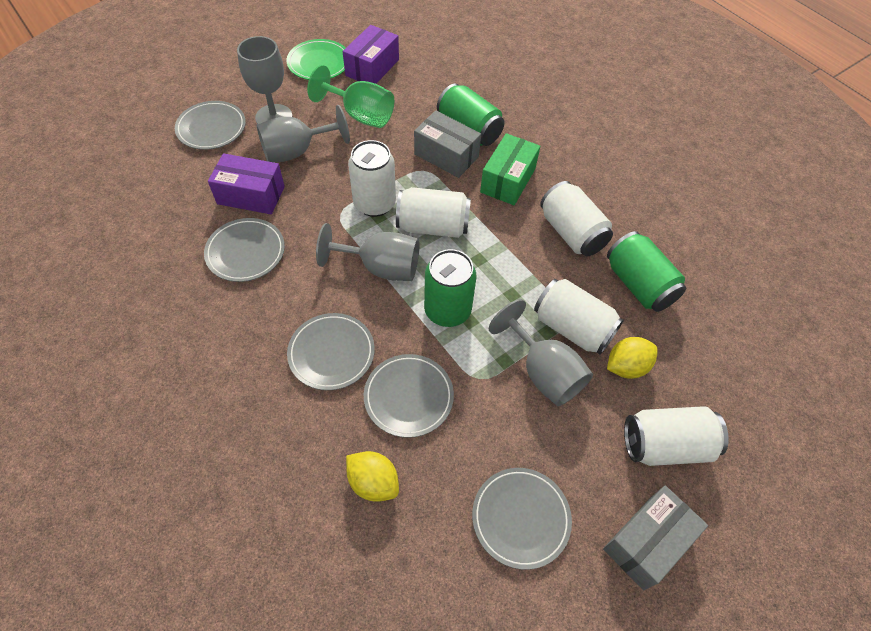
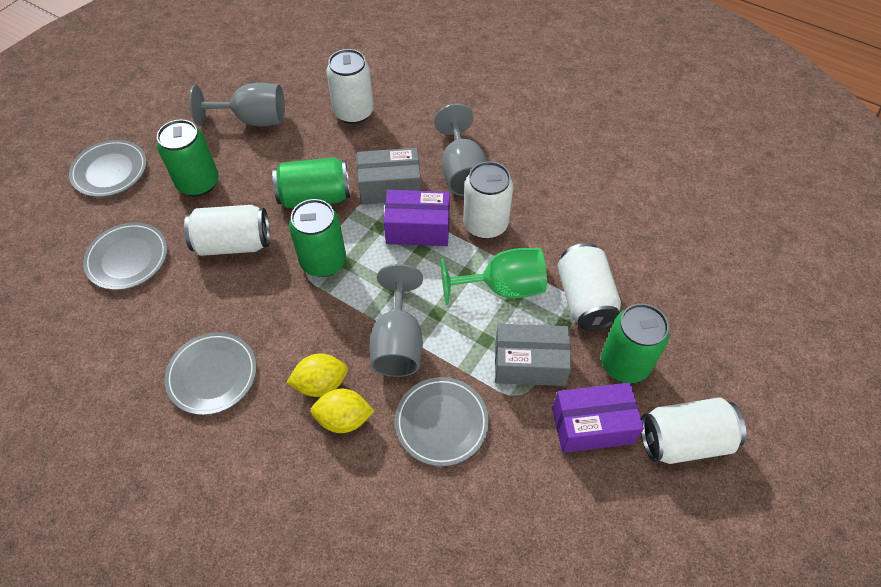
green box: [480,133,541,205] = 1 -> none = 0
green can: [424,249,476,327] [437,84,505,146] [607,231,686,312] = 3 -> [157,119,219,196] [272,158,350,208] [289,199,346,277] [601,303,669,383] = 4
green plate: [286,39,346,80] = 1 -> none = 0
grey goblet: [237,36,292,124] [256,105,350,163] [316,223,420,281] [489,299,593,406] = 4 -> [189,83,285,126] [370,264,423,377] [434,104,487,196] = 3
grey plate: [175,101,246,150] [204,218,285,282] [287,313,375,390] [364,354,454,438] [472,468,572,570] = 5 -> [69,140,147,197] [83,222,168,290] [165,332,257,415] [395,377,489,466] = 4

